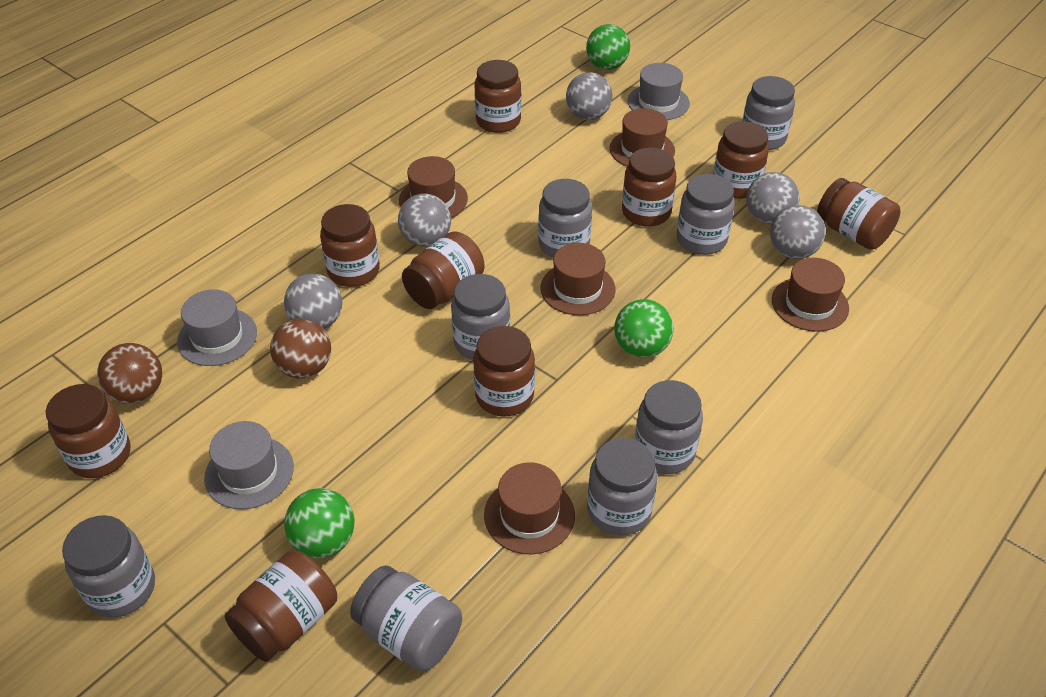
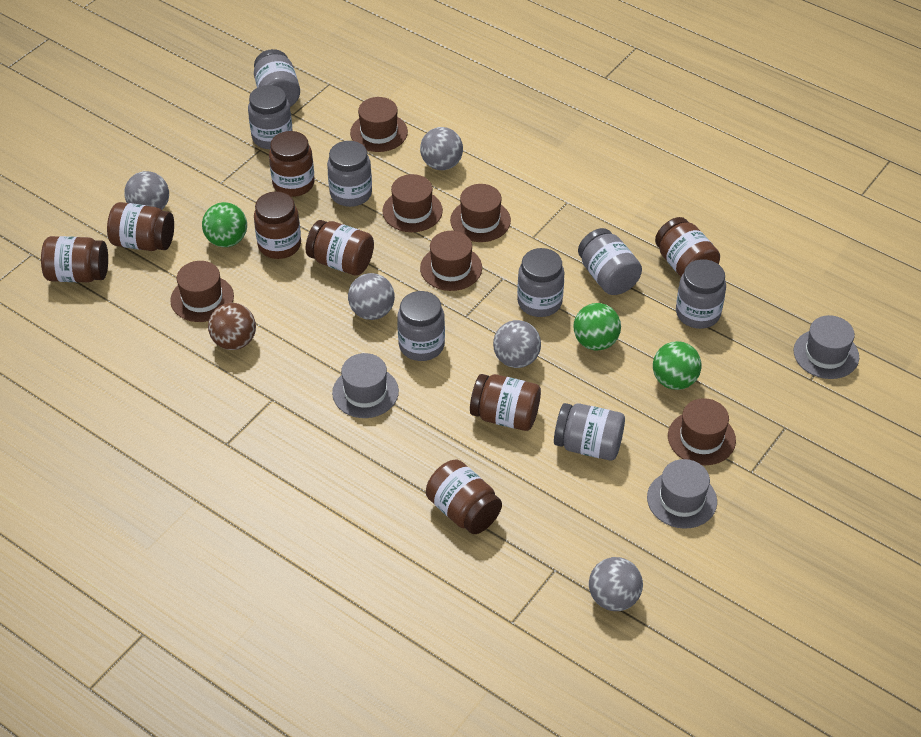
brown ball: [97,343,162,404] [270,319,331,379] = 2 -> [208,303,256,350] = 1
brown hat: [399,156,468,218] [484,462,575,554] [540,243,615,315] [610,108,675,167] [772,258,849,332] = 5 -> [170,261,234,322] [350,97,408,152] [382,174,443,232] [420,231,482,291] [450,184,511,242] [668,398,736,465] = 6
brown jar: [46,384,130,478] [224,550,337,662] [320,204,380,287] [402,231,485,309] [473,326,535,417] [475,60,521,133] [622,148,676,227] [713,121,769,199] [817,178,901,250] = 9 -> [41,236,108,282] [107,202,174,251] [254,191,301,259] [269,131,314,197] [305,220,374,276] [426,459,502,534] [470,374,541,431] [655,217,720,277] = 8

